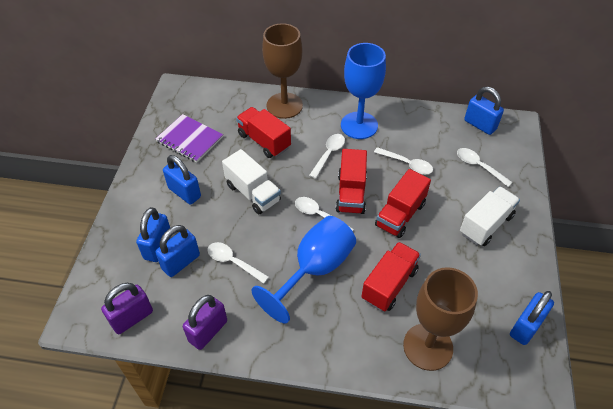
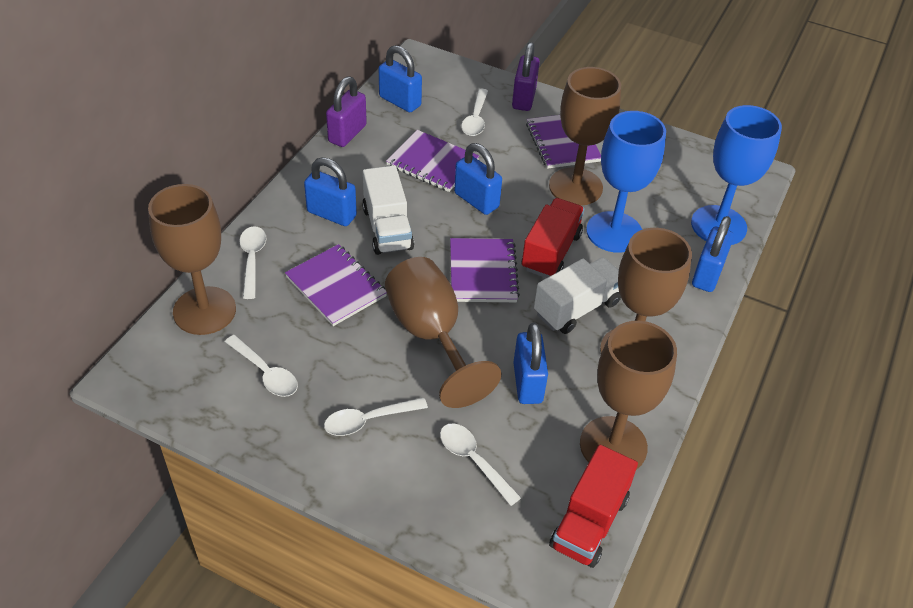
brown goblet: [262,23,303,119] [403,267,478,371] = 2 -> [148,184,236,335] [385,257,502,408] [549,67,621,206] [580,321,677,470] [600,228,692,353] = 5
purple notebook: [155,114,223,162] = 1 -> [285,244,387,326] [386,130,479,192] [450,238,520,302] [526,115,601,169] = 4
red truck: [236,107,291,158] [336,149,367,214] [361,242,421,311] [375,169,431,238] = 4 -> [522,198,585,278] [549,445,638,568] = 2

